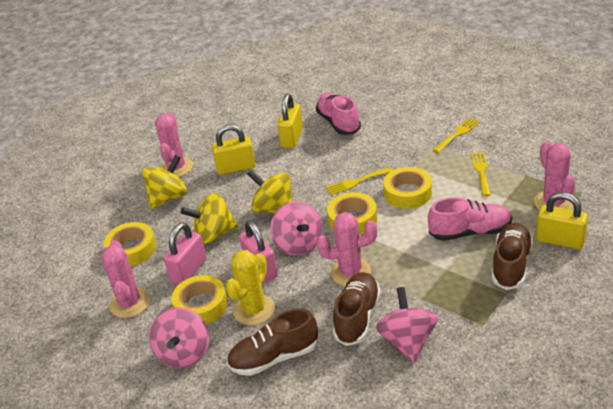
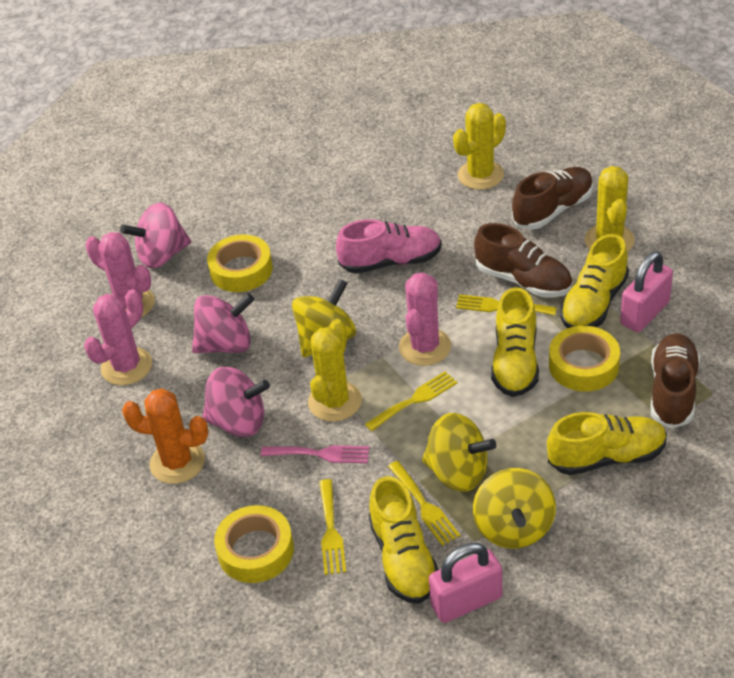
orange cactus: none = 0 -> [122,388,208,484] = 1
pink cactus: [101,240,150,318] [155,112,193,177] [317,212,377,286] [534,141,575,210] = 4 -> [84,289,152,385] [86,232,155,317] [399,272,451,366] = 3
pink fork: none = 0 -> [261,445,370,463] = 1
pink shoe: [316,93,361,135] [428,197,512,241] = 2 -> [336,219,442,274] = 1
yellow cactus: [226,250,275,325] = 1 -> [308,319,362,422] [453,103,506,190] [585,166,635,252] = 3
yellow fork: [326,167,393,195] [433,118,480,153] [471,152,491,196] = 3 -> [320,479,346,575] [365,371,457,431] [388,461,460,546] [456,294,557,315] = 4
yellow padlock: [212,125,256,175] [277,94,303,148] [536,192,588,249] = 3 -> none = 0
yellow shoe: none = 0 -> [368,476,438,604] [491,287,539,397] [547,412,667,475] [560,234,629,328] = 4
yellow tape: [104,222,156,266] [171,275,228,324] [327,192,377,235] [383,167,432,209] = 4 -> [207,234,273,292] [214,505,294,583] [549,326,620,392] = 3

